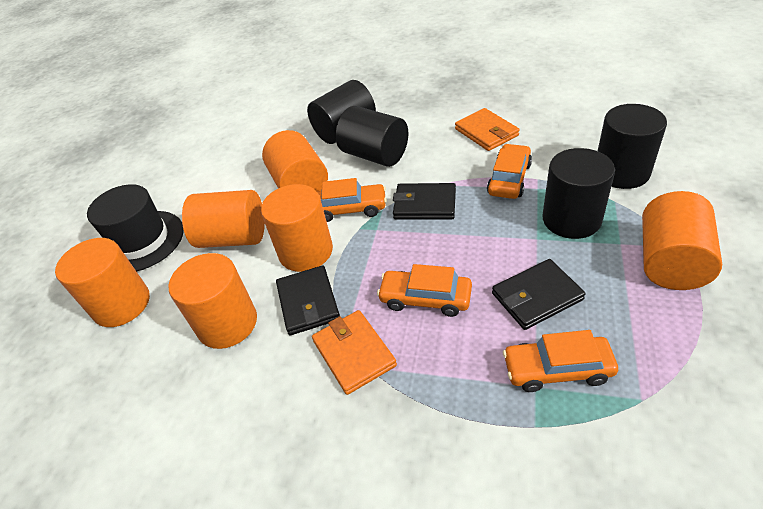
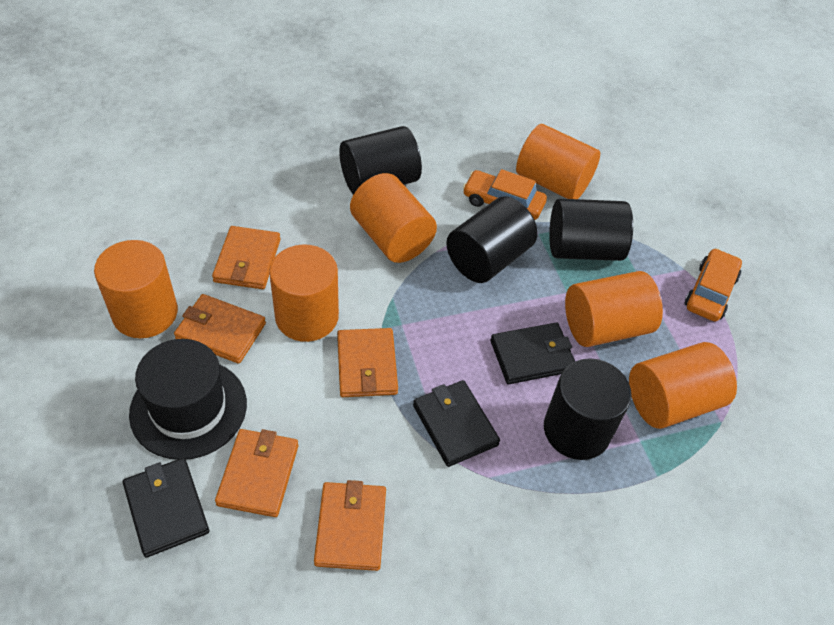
orange car: [317,178,387,222] [377,264,472,317] [487,144,532,199] [503,330,618,392] = 4 -> [463,169,547,220] [685,248,742,321] = 2
orange wallet: [312,310,397,395] [455,108,520,151] = 2 -> [174,294,266,364] [212,226,281,289] [215,429,298,517] [314,480,386,571] [337,328,398,397] = 5

